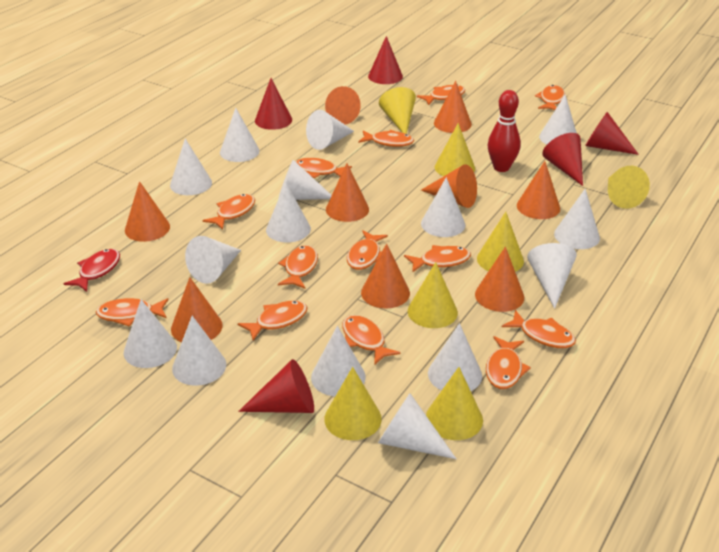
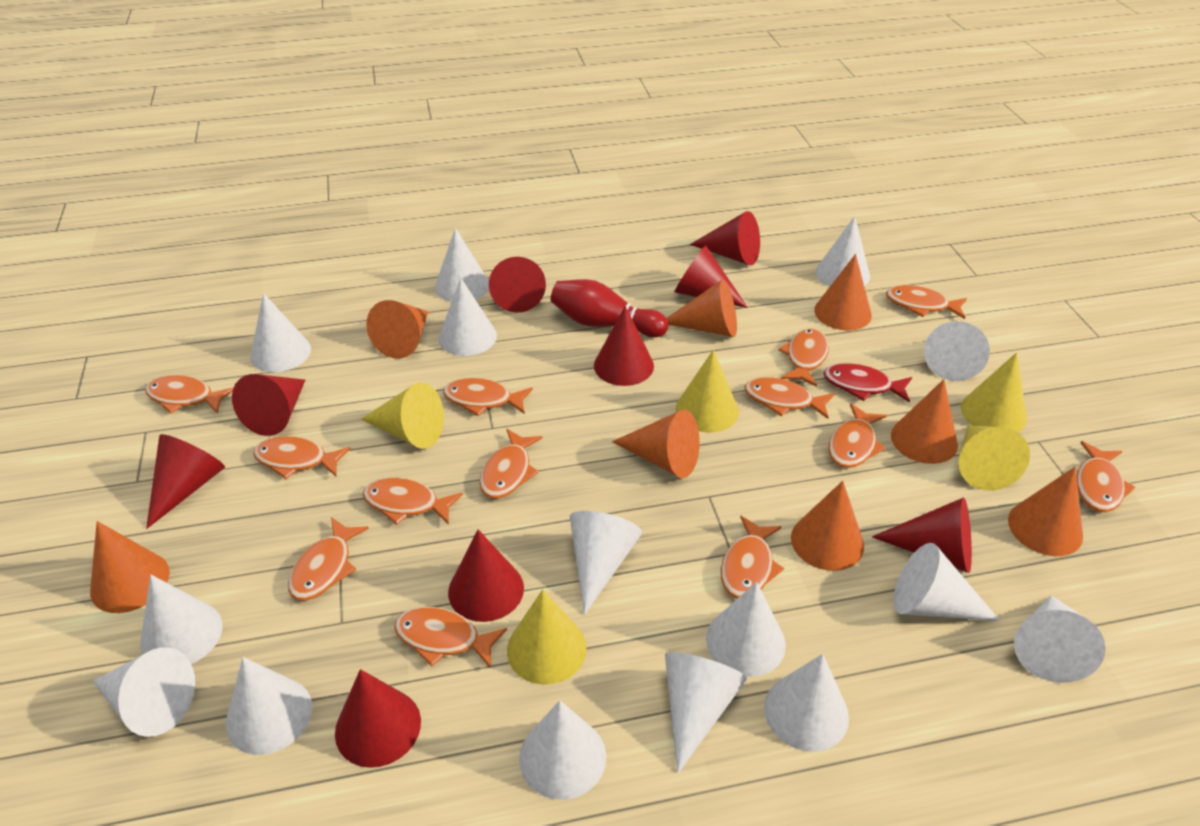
orange cone: [125,181,170,242] [171,277,223,342] [325,86,361,125] [326,163,369,222] [361,243,410,308] [421,164,477,208] [434,81,472,133] [475,246,524,312] [517,161,560,219] = 9 -> [90,521,170,613] [366,300,429,358] [612,410,700,478] [667,279,737,337] [791,481,864,571] [814,254,872,331] [891,379,958,464] [1008,467,1083,556] = 8
red cone: [238,359,314,413] [255,78,292,130] [368,36,403,84] [542,133,583,186] [585,112,639,155] = 5 -> [146,434,225,529] [232,374,305,436] [335,669,421,768] [448,529,524,622] [489,257,546,313] [594,306,654,386] [674,245,748,308] [690,211,760,266] [872,497,972,573] = 9
yellow cone: [324,367,382,440] [379,87,416,134] [408,262,458,328] [426,367,483,440] [435,123,475,176] [477,212,524,272] [608,166,650,209] = 7 -> [361,382,444,449] [507,589,587,685] [675,350,739,433] [959,426,1030,490] [961,352,1027,432] = 5

